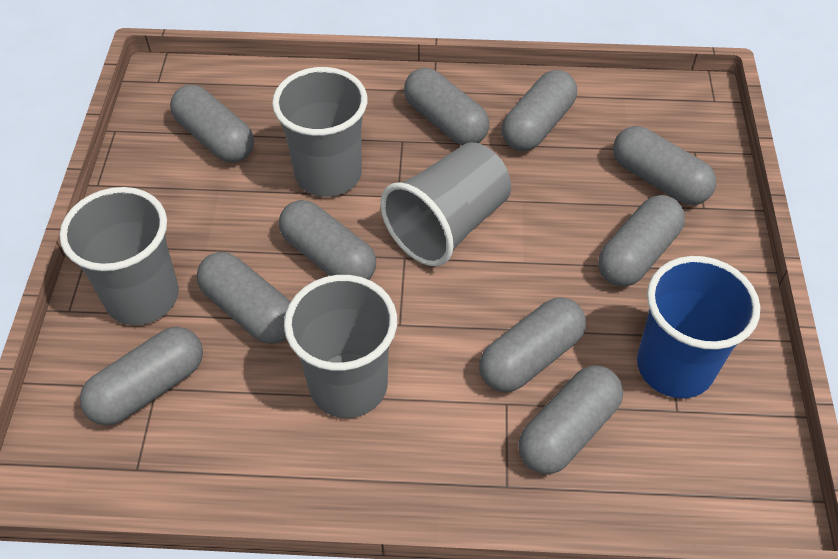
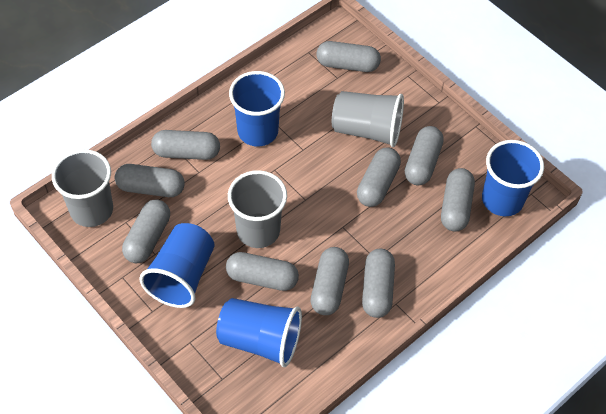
blue cup: [637,256,760,398] = 1 -> [139,223,215,308] [216,298,302,367] [229,71,285,147] [482,140,544,216] = 4
grey cup: [60,187,179,325] [272,67,367,197] [284,275,397,418] [380,142,511,266] = 4 -> [52,149,113,227] [228,170,287,248] [332,91,404,147] = 3

